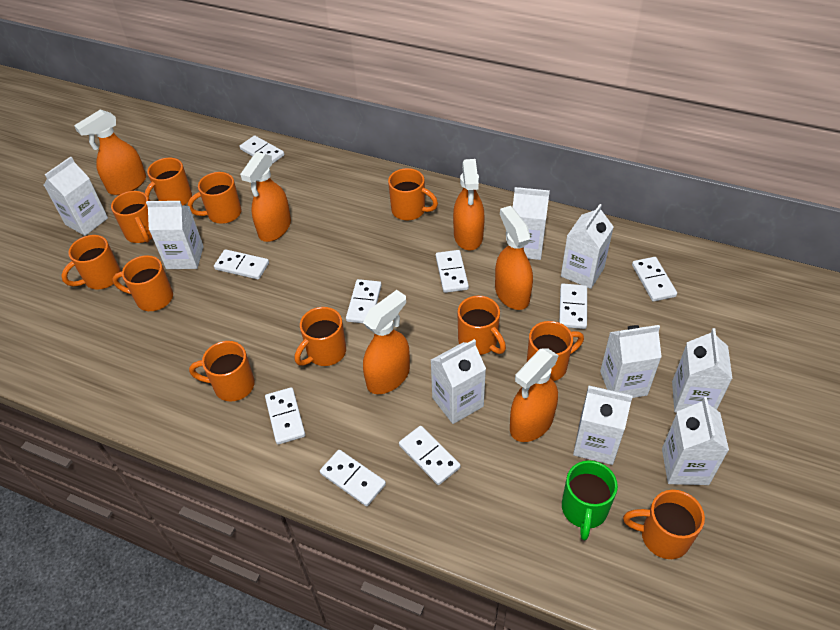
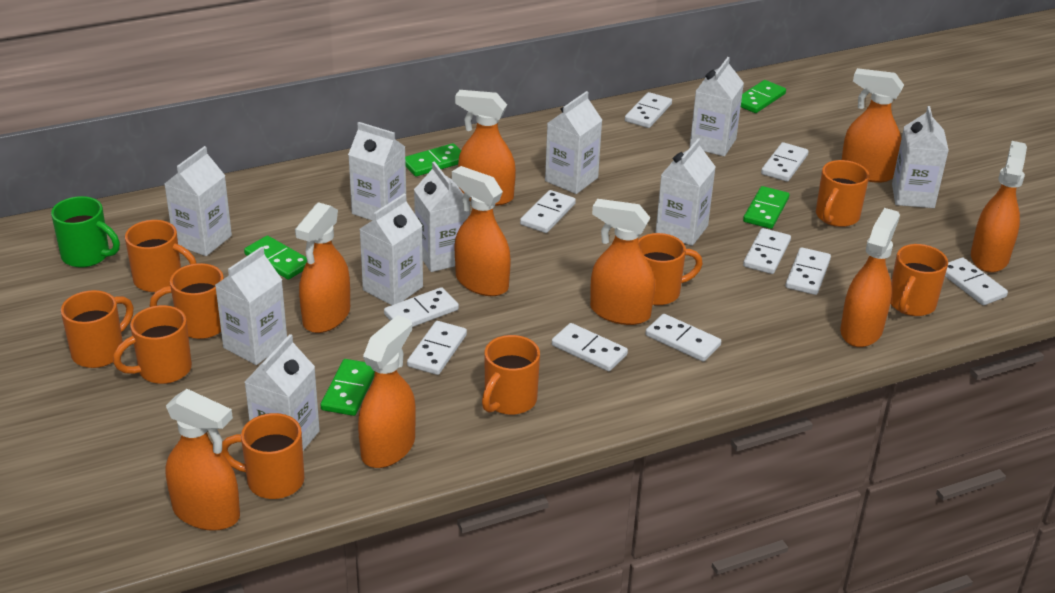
green domino: none = 0 -> [244,236,307,280] [321,359,375,416] [405,143,461,177] [741,80,786,113] [743,186,789,229] = 5
orange mug: [61,235,121,289] [111,191,152,243] [112,255,173,311] [145,158,192,206] [188,172,242,224] [189,341,255,402] [295,307,346,366] [388,168,438,221] [457,296,506,355] [527,321,584,381] [623,490,705,559] = 11 -> [61,290,133,368] [113,305,192,384] [125,220,196,292] [150,263,224,339] [221,413,305,499] [482,335,540,415] [638,233,703,305] [816,160,869,227] [890,244,948,316] = 9
orange spray bottle: [74,109,146,195] [240,152,291,242] [363,290,410,394] [453,159,485,250] [495,206,533,310] [510,348,559,442] = 6 -> [165,389,240,531] [295,202,350,333] [358,315,416,468] [452,166,511,296] [455,90,516,206] [590,199,655,325] [840,208,900,347] [842,68,904,183] [971,141,1027,273] = 9
white carton: [44,156,108,236] [146,201,204,269] [431,339,486,424] [513,187,550,260] [561,204,614,289] [573,385,633,465] [600,325,662,398] [662,397,729,485] [672,328,732,413] = 9 -> [164,146,232,256] [215,246,287,365] [245,334,320,451] [348,122,406,220] [360,194,423,305] [414,162,470,272] [545,91,602,194] [656,138,716,246] [690,57,744,156] [892,106,949,208] = 10
white domino: [214,249,269,279] [240,135,284,164] [265,387,305,445] [320,450,386,506] [346,279,382,323] [399,426,461,485] [436,250,469,293] [559,284,587,329] [632,257,677,302] = 9 -> [384,287,459,327] [407,321,467,375] [520,190,576,233] [552,323,628,371] [625,92,672,128] [645,314,721,362] [743,228,791,274] [761,142,808,182] [786,247,831,295] [945,257,1008,305] = 10

